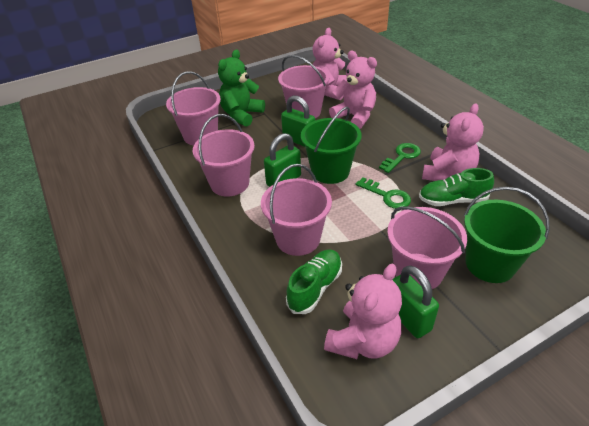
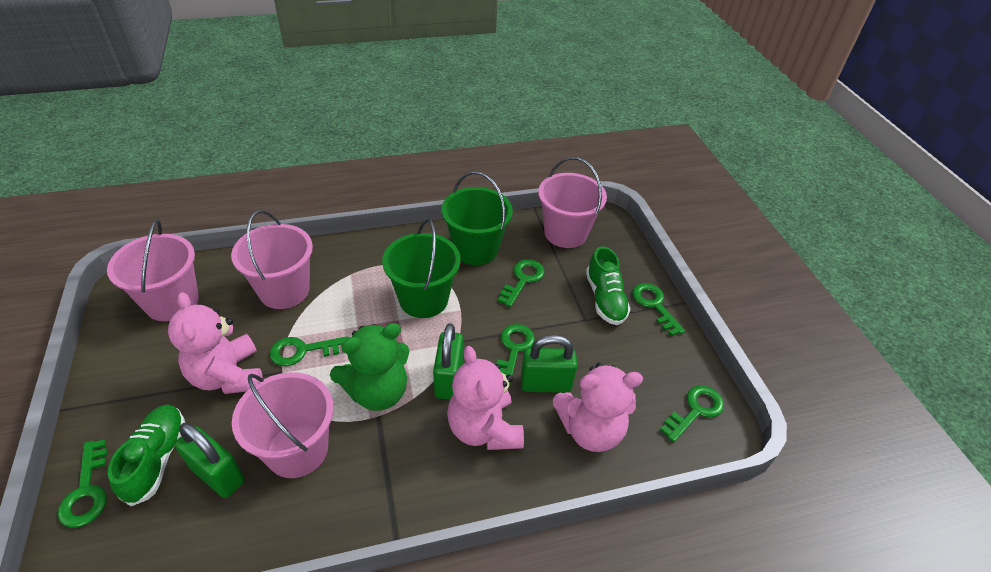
green key: [356,177,411,209] [379,143,421,173] = 2 -> [58,439,107,528] [270,336,349,366] [496,324,535,386] [498,259,544,307] [632,283,685,336] [660,385,724,442] = 6
pink bucket: [166,71,221,146] [193,114,255,197] [261,164,332,256] [278,55,329,118] [387,206,467,289] = 5 -> [107,220,199,321] [231,210,313,309] [232,372,334,478] [538,157,607,248] = 4
pink teddy bear: [312,28,349,100] [324,264,402,359] [329,51,377,129] [422,103,484,181] = 4 -> [168,292,263,394] [447,346,524,450] [553,363,643,452] = 3

